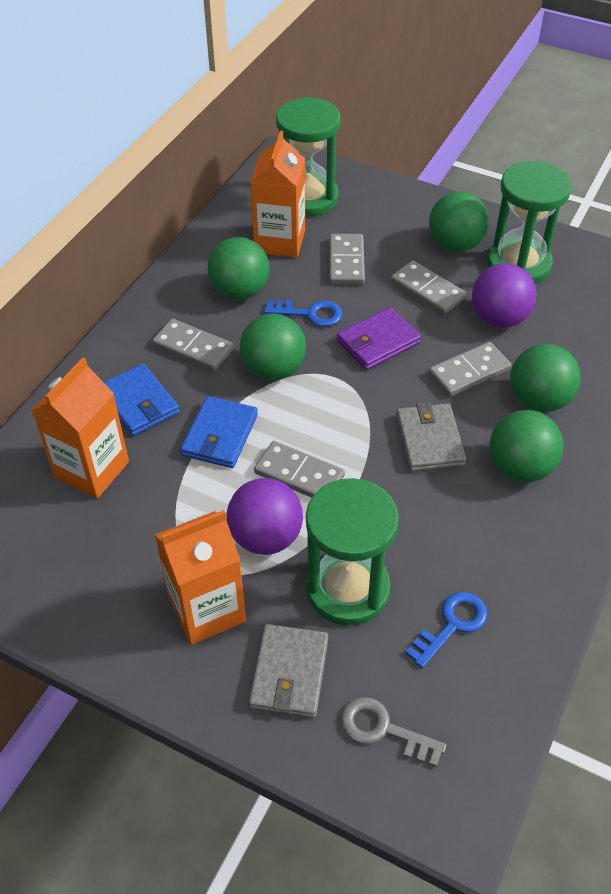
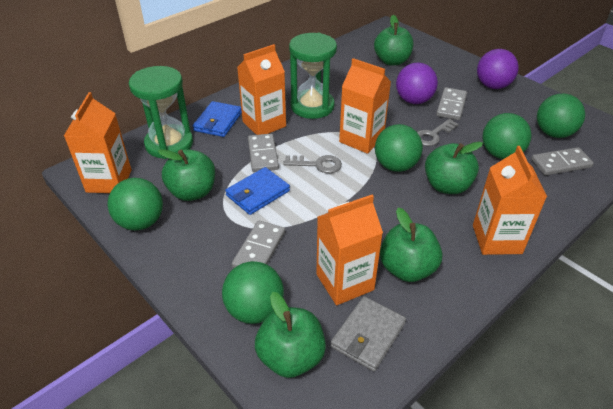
blue key: [264,299,343,327] [405,592,488,668] = 2 -> none = 0
green apple: none = 0 -> [158,149,215,201] [255,292,326,378] [374,15,413,65] [380,208,442,282] [425,142,483,194] = 5
green hourglass: [276,97,341,216] [306,478,399,625] [487,161,572,284] = 3 -> [129,66,193,159] [289,33,337,119] = 2
grey domino: [152,319,234,371] [254,441,345,498] [329,234,365,285] [390,260,466,315] [428,342,511,397] = 5 -> [232,220,285,268] [248,134,279,172] [436,87,467,120] [531,147,594,175] = 4
grey key: [341,697,447,767] = 1 -> [283,155,342,173] [417,119,459,146] = 2
grey wallet: [249,624,328,718] [396,402,466,472] = 2 -> [331,296,406,371] = 1
orange carton: [31,357,129,499] [155,510,246,645] [250,131,305,258] = 3 -> [64,92,131,193] [237,44,286,135] [316,195,383,305] [339,58,391,154] [473,146,547,255] = 5
purple wallet: [337,307,421,370] = 1 -> none = 0

